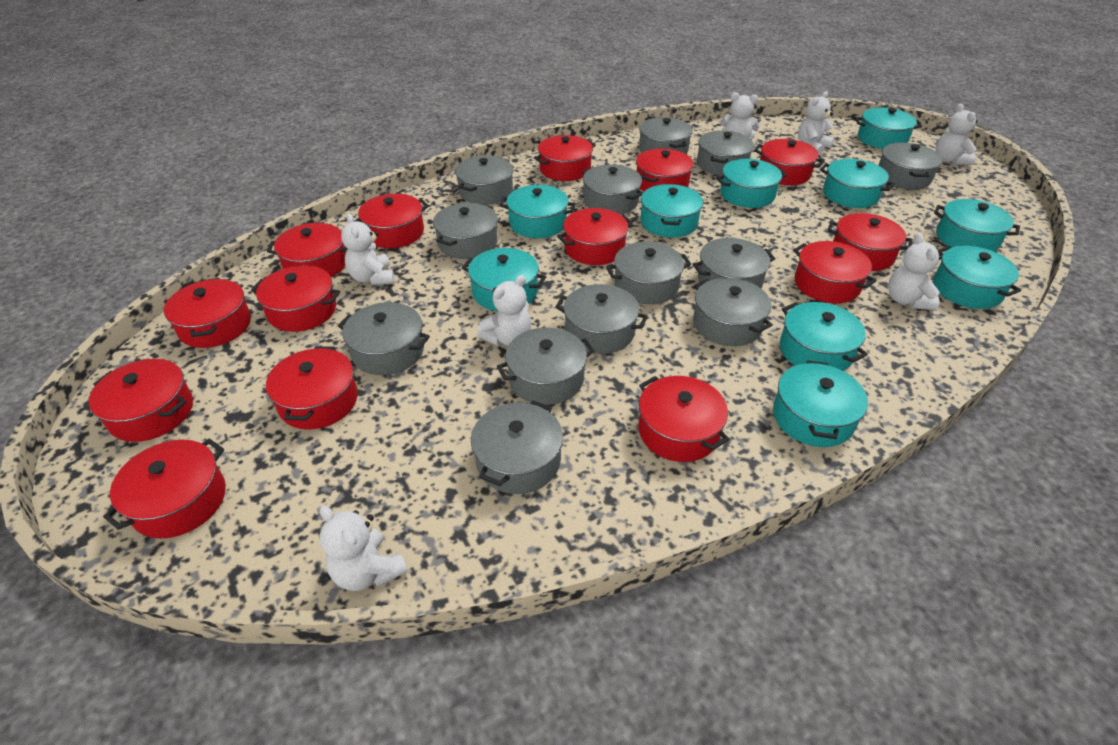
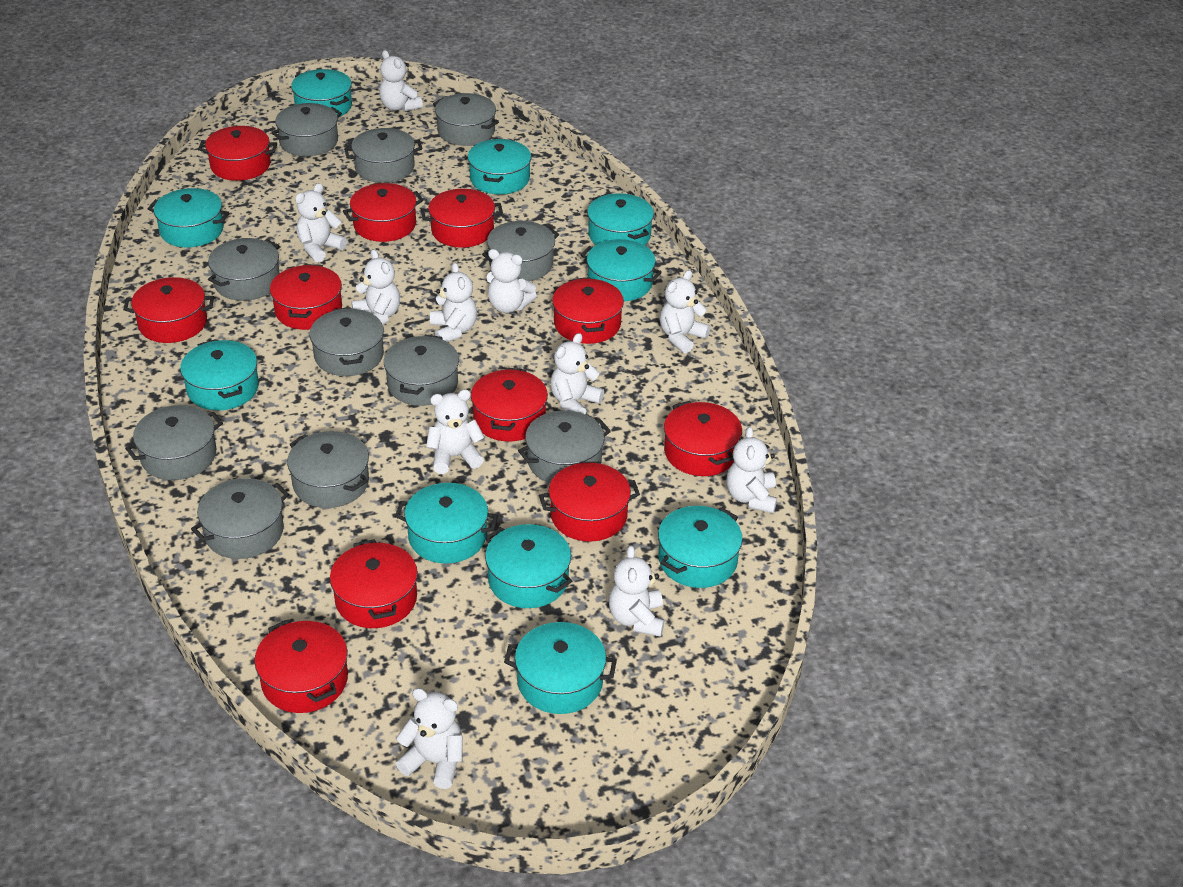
grey pot: [338,302,430,375] [433,203,498,259] [455,156,513,205] [471,400,563,494] [497,327,595,405] [555,284,648,354] [582,164,643,214] [606,242,691,304] [639,117,692,154] [692,238,775,288] [693,278,773,346] [697,131,754,176] [878,143,942,190] = 13 -> [125,405,223,480] [191,478,289,559] [208,238,280,301] [271,103,342,156] [287,431,369,508] [310,307,384,376] [344,128,423,183] [384,335,459,406] [433,93,499,146] [482,221,559,281] [518,410,611,483] = 11
red pot: [89,359,193,442] [103,439,226,539] [164,278,251,348] [251,265,340,332] [266,346,358,430] [267,223,347,277] [354,194,429,248] [534,135,596,181] [557,208,633,265] [636,148,693,191] [638,376,729,462] [754,139,824,185] [793,241,877,303] [828,213,913,271] = 14 -> [123,277,214,343] [198,126,277,181] [254,619,348,713] [270,264,342,330] [330,540,418,628] [343,183,424,242] [421,189,503,248] [471,368,548,442] [539,462,640,542] [552,277,624,344] [664,401,742,476] = 11
white teddy bear: [320,506,408,591] [341,213,394,285] [477,275,531,346] [720,92,760,140] [798,91,834,156] [888,233,942,310] [936,104,977,165] = 7 -> [295,183,347,263] [351,249,400,325] [379,50,423,112] [396,688,463,789] [426,390,485,474] [430,263,477,342] [486,249,536,313] [550,333,604,415] [609,545,664,637] [660,270,710,354] [726,427,777,513] = 11

